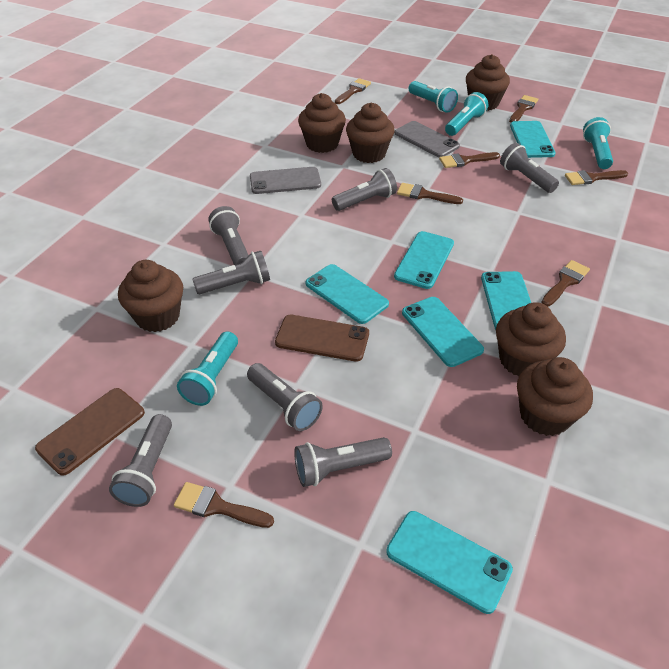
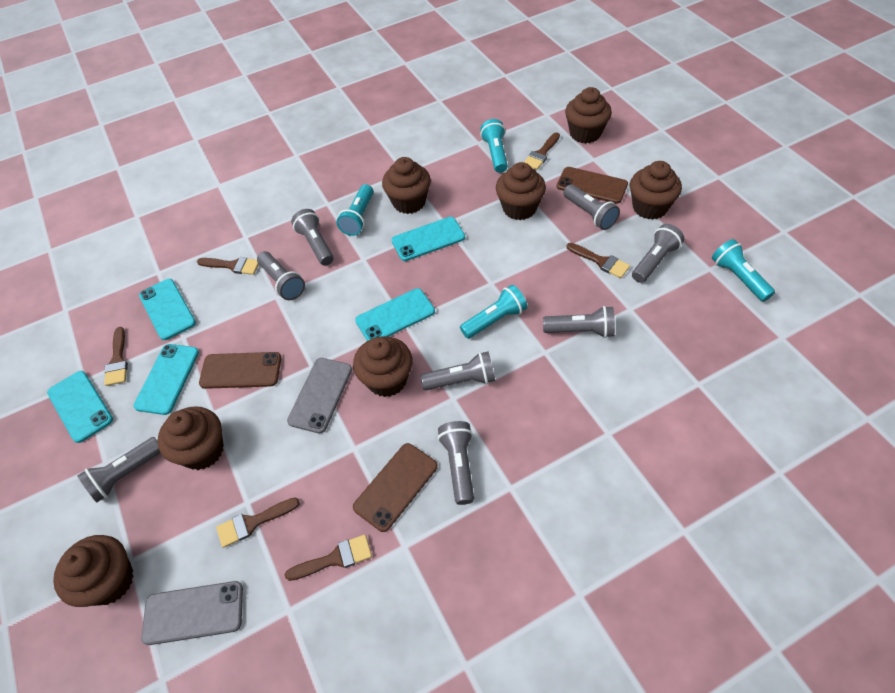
brown brush: [174,482,274,528] [335,78,371,104] [397,183,463,204] [439,152,500,168] [509,95,538,123] [541,260,590,307] [565,170,628,185] = 7 -> [104,327,128,386] [197,257,259,275] [216,498,300,548] [285,534,372,581] [524,132,560,170] [566,243,630,278] = 6
brown cupcake: [118,260,183,332] [298,93,346,153] [346,103,395,163] [466,54,510,111] [496,302,566,376] [517,357,593,436] = 6 -> [53,535,134,607] [158,406,224,470] [353,336,413,397] [382,157,431,214] [496,162,546,220] [565,87,612,143] [630,161,682,220] = 7
brown phone: [35,388,145,476] [275,315,369,362] = 2 -> [199,352,281,389] [353,443,438,532] [557,167,628,204] = 3
grey flashlight: [109,414,172,507] [192,251,270,294] [208,206,249,265] [247,363,323,431] [294,437,392,487] [332,168,397,211] [500,143,559,193] = 7 -> [77,437,160,502] [257,251,305,300] [291,209,334,266] [420,351,495,390] [438,421,474,505] [543,306,615,338] [563,184,620,230] [632,224,684,283] = 8
turquoise phone: [306,264,389,324] [386,511,513,614] [394,231,454,289] [402,297,484,367] [481,271,531,330] [510,121,556,158] = 6 -> [47,371,113,443] [133,344,199,415] [139,279,196,340] [355,288,435,341] [391,217,465,261] = 5

